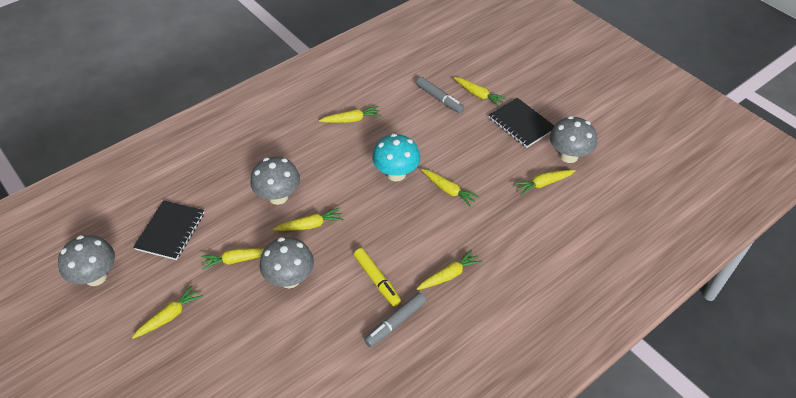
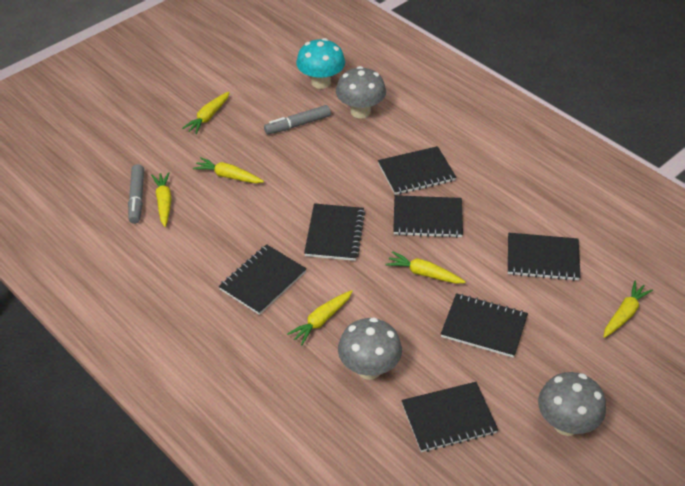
black notebook: [133,200,204,260] [489,98,554,148] = 2 -> [219,244,307,315] [304,203,365,261] [378,146,456,195] [393,195,463,238] [401,382,498,452] [441,293,528,358] [508,233,580,281] = 7
grey mushroom: [58,235,115,286] [250,157,300,205] [260,237,314,288] [550,116,597,163] = 4 -> [336,66,386,118] [338,317,402,380] [538,372,606,436] = 3
yellow carrot: [132,285,203,339] [201,248,264,270] [273,207,344,231] [319,106,381,123] [417,250,482,290] [421,169,480,207] [453,77,507,107] [513,170,576,195] = 8 -> [151,172,172,227] [182,92,230,134] [193,157,264,183] [287,290,353,345] [386,251,466,284] [603,281,653,338] = 6
yellow marker: [354,248,401,306] = 1 -> none = 0

